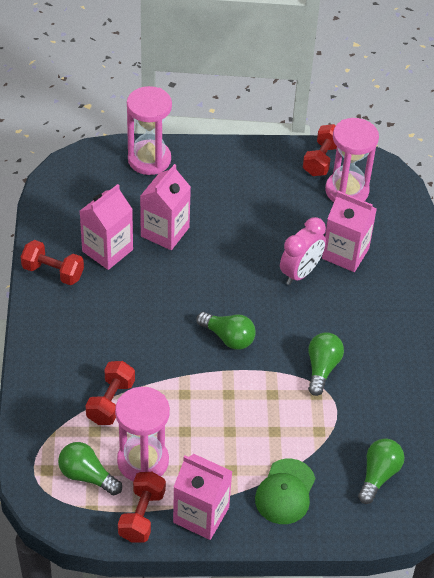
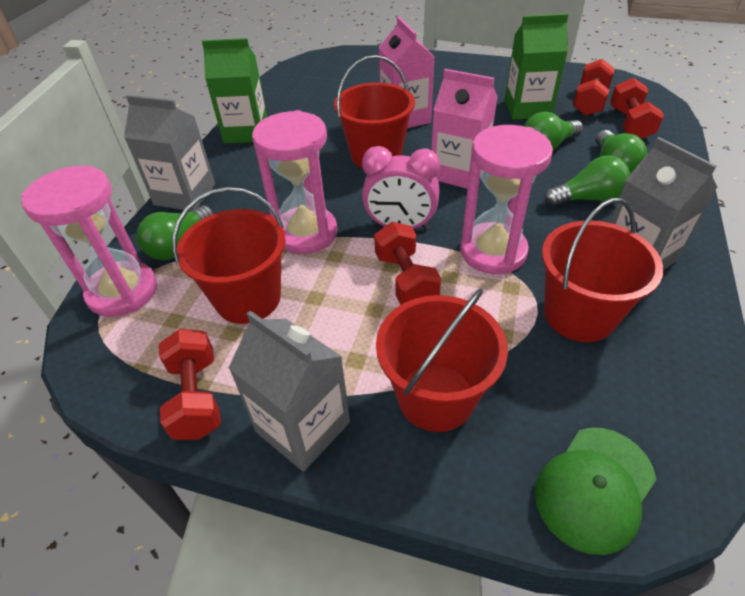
green carton: none = 0 -> [202,38,267,144] [505,14,568,120] = 2
grey carton: none = 0 -> [124,95,215,211] [229,311,350,472] [610,137,717,270] = 3
pink carton: [80,184,133,270] [140,164,191,250] [173,454,233,540] [322,191,377,272] = 4 -> [378,17,434,128] [432,69,498,189] = 2
red bucket: none = 0 -> [172,187,286,324] [334,55,415,168] [376,288,508,432] [542,198,664,342] = 4

